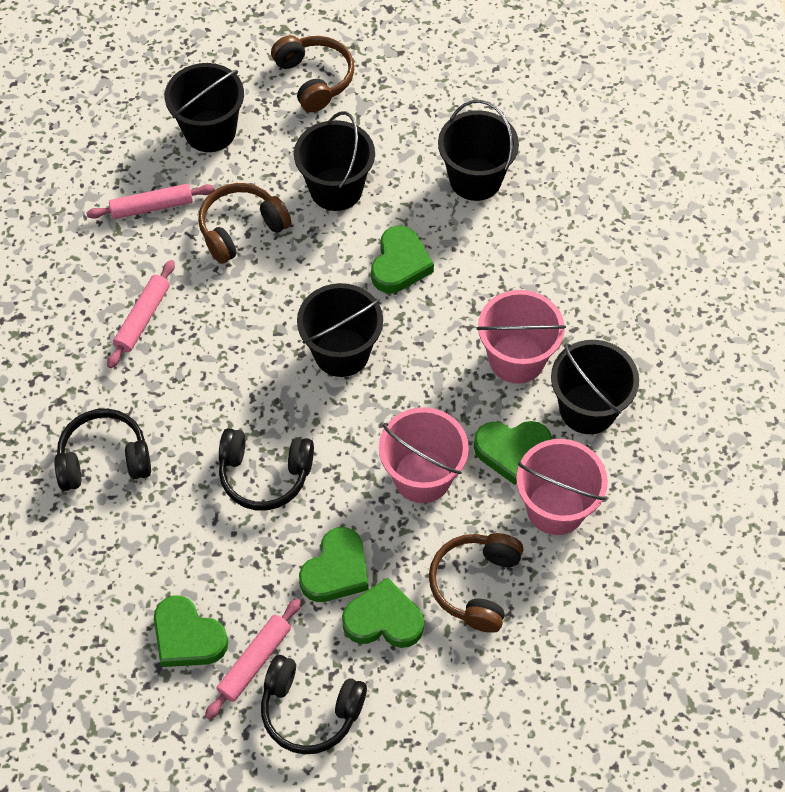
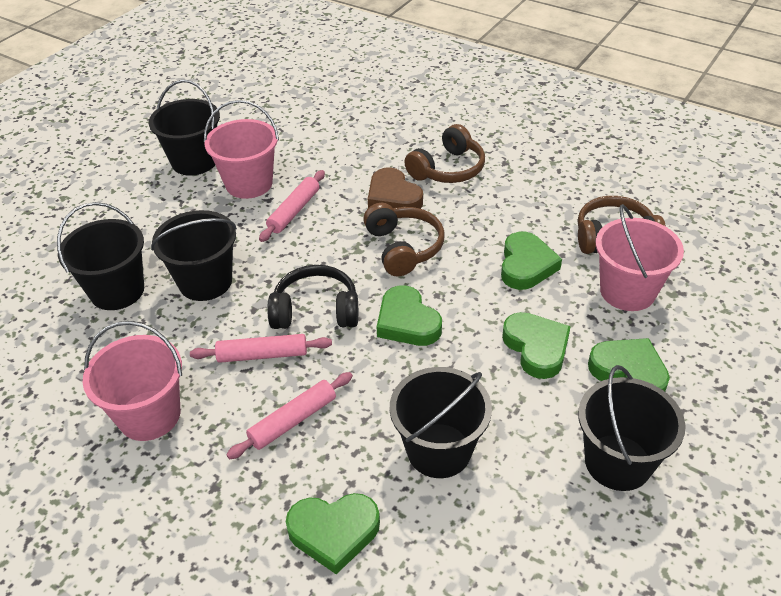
black headphones: [54,409,151,491] [219,428,314,511] [261,655,367,754] = 3 -> [267,265,358,329] = 1
brown heart: none = 0 -> [368,167,423,209] = 1

